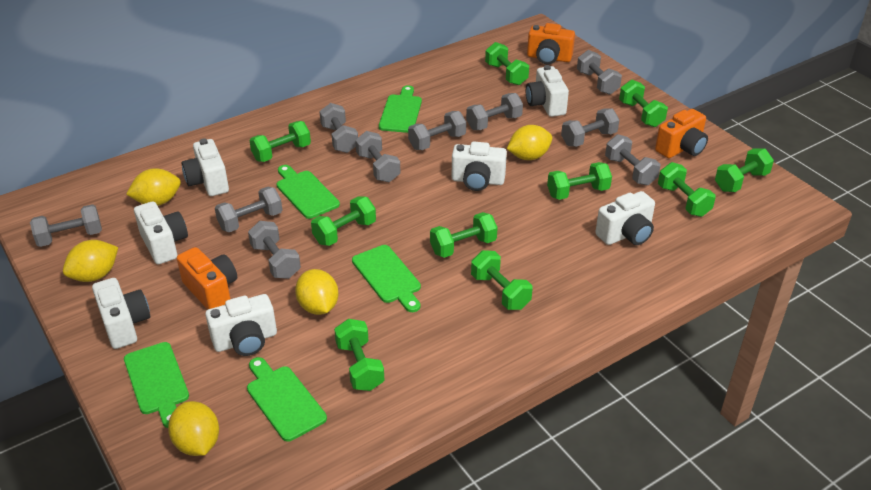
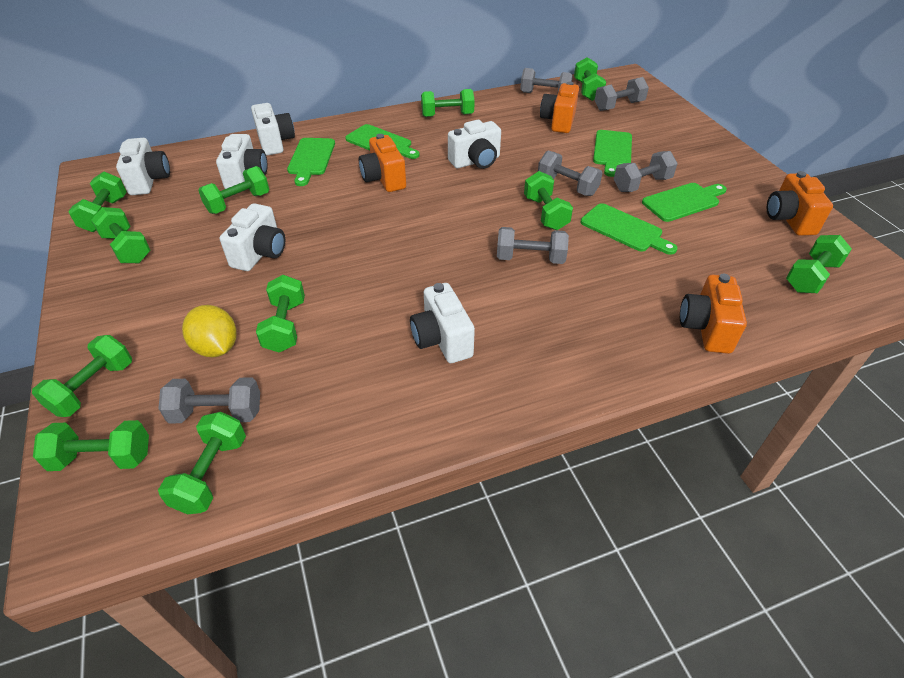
green dumbbell: [249,121,311,162] [311,196,376,246] [334,319,384,391] [430,212,498,258] [471,250,533,310] [485,42,529,85] [547,162,612,200] [619,80,668,127] [658,162,716,217] [715,149,774,192] = 10 -> [32,335,132,417] [33,420,149,471] [68,171,127,232] [91,207,151,263] [158,412,246,514] [198,166,269,214] [256,275,305,352] [421,89,475,117] [524,171,573,230] [574,57,606,101] [786,235,852,293] = 11
grey dumbbell: [30,204,102,247] [215,187,282,232] [248,221,301,279] [319,103,358,153] [355,131,401,182] [408,111,466,150] [466,93,523,130] [561,109,619,147] [577,50,622,95] [605,134,660,185] = 10 -> [158,377,260,424] [497,227,569,264] [520,68,573,93] [538,151,602,196] [594,77,649,111] [614,151,678,192] = 6
orange camera: [177,247,237,310] [527,23,575,64] [655,109,708,158] = 3 -> [359,134,406,192] [540,82,579,133] [680,274,747,354] [767,171,833,236] = 4
white camera: [92,278,150,349] [134,201,188,264] [182,138,229,196] [205,294,277,356] [452,142,507,191] [526,65,569,117] [595,191,655,245] = 7 -> [116,138,170,195] [216,134,267,189] [220,203,285,271] [251,103,295,155] [410,283,475,363] [448,120,501,169] = 6
yellow lemon: [63,240,118,282] [126,168,181,206] [168,401,219,456] [295,269,338,315] [507,125,552,160] = 5 -> [182,305,237,357] = 1

